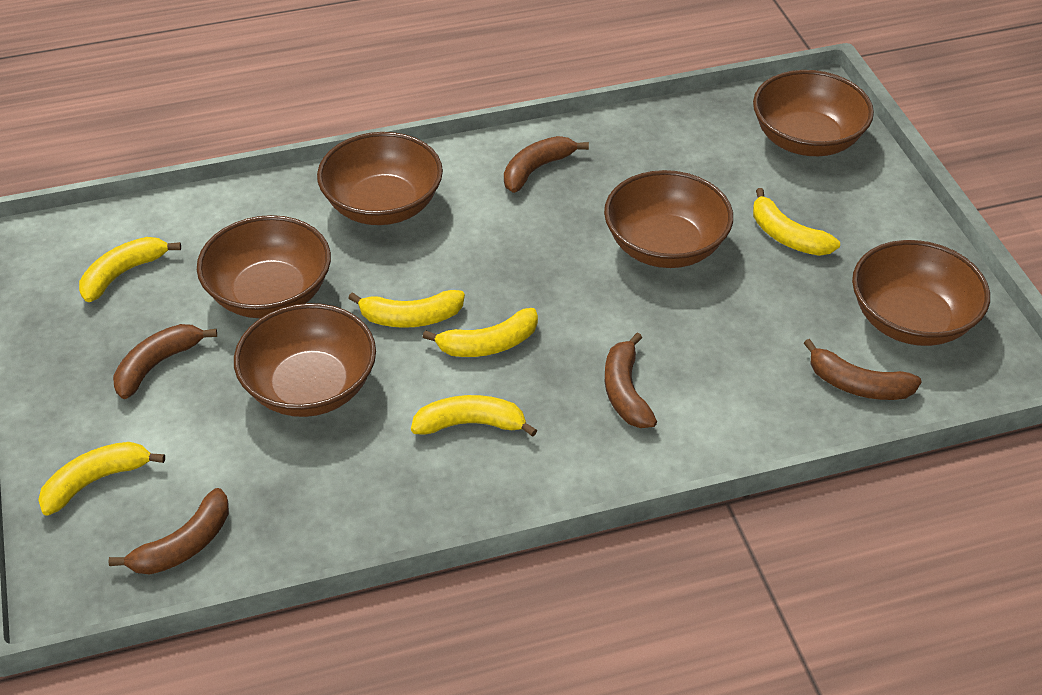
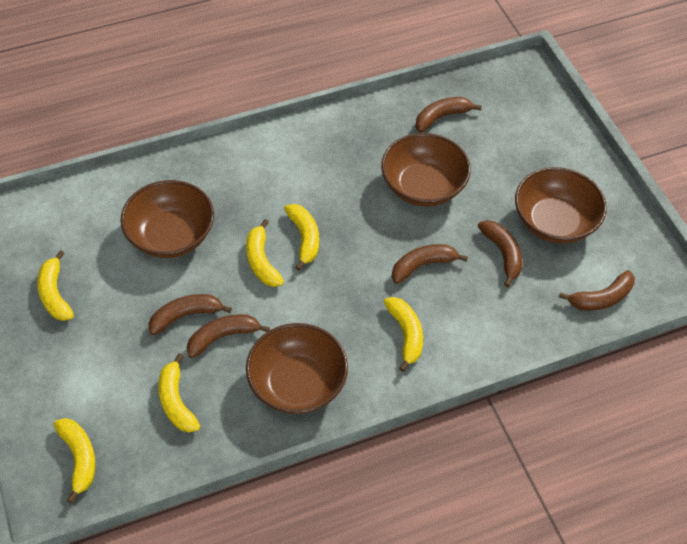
brown banana: [108,488,229,575] [113,324,217,399] [504,136,589,193] [605,333,657,428] [804,339,922,400] = 5 -> [149,294,232,335] [187,314,270,358] [392,244,468,284] [415,97,482,133] [478,220,523,287] [559,270,635,311] = 6
brown bowl: [197,215,331,318] [234,303,376,417] [317,132,443,225] [604,170,733,268] [753,70,874,156] [852,240,990,346] = 6 -> [120,180,214,258] [246,323,348,414] [381,133,471,207] [515,167,607,244] = 4

